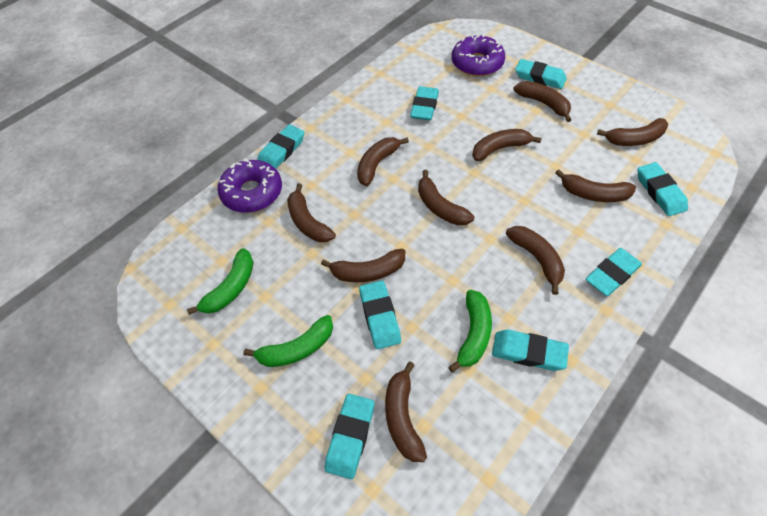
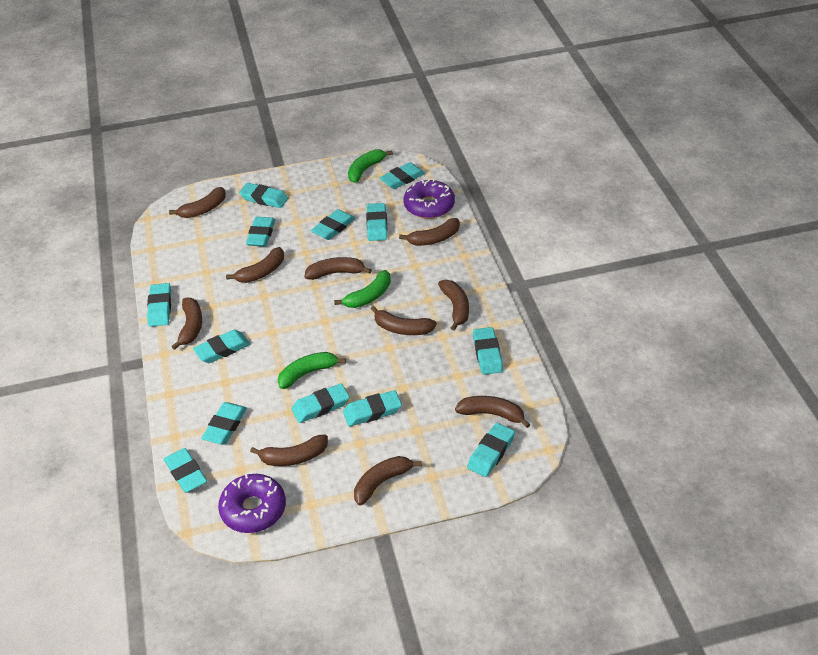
turquoise eraser: [257,125,305,169] [325,394,374,479] [359,281,401,349] [410,86,439,121] [492,330,569,371] [515,59,567,89] [586,248,642,296] [638,162,688,216] = 8 -> [147,283,171,327] [164,448,207,493] [193,330,250,363] [201,402,247,444] [239,183,288,208] [246,217,275,247] [291,383,350,423] [311,209,355,240] [343,390,402,427] [366,203,387,241] [379,162,425,189] [467,423,515,477] [473,327,503,375] = 13

